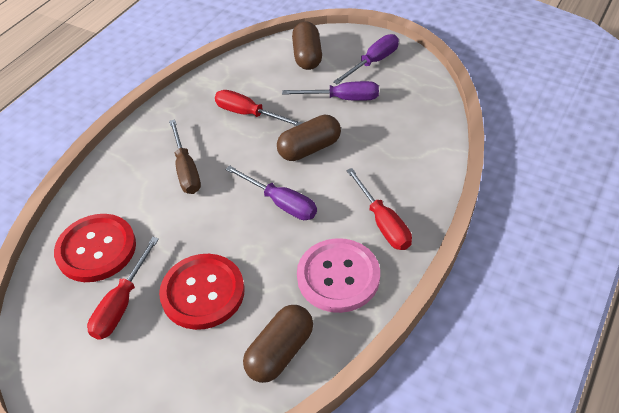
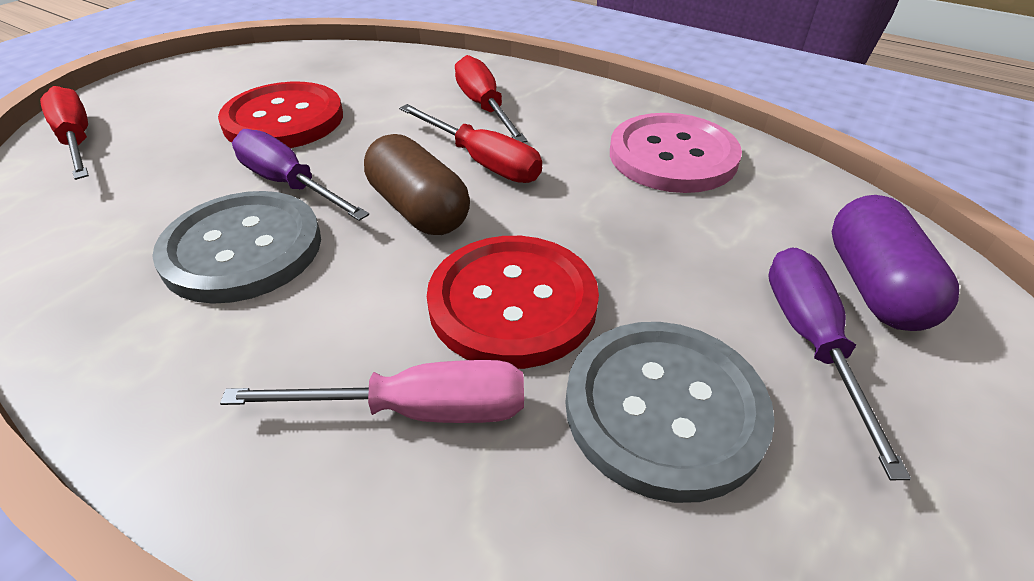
brown capsule: [243,305,313,383] [277,115,341,161] [292,21,322,70] = 3 -> [364,134,470,235] = 1
brown screwdriver: [169,120,201,194] = 1 -> none = 0
grey button: none = 0 -> [152,191,321,304] [565,322,775,503] = 2
pink screwdriver: none = 0 -> [220,360,524,423] = 1
purple capsule: none = 0 -> [832,195,959,331] = 1
purple screwdriver: [225,165,317,220] [282,81,379,101] [333,34,399,85] = 3 -> [232,129,369,221] [768,247,911,480] = 2

